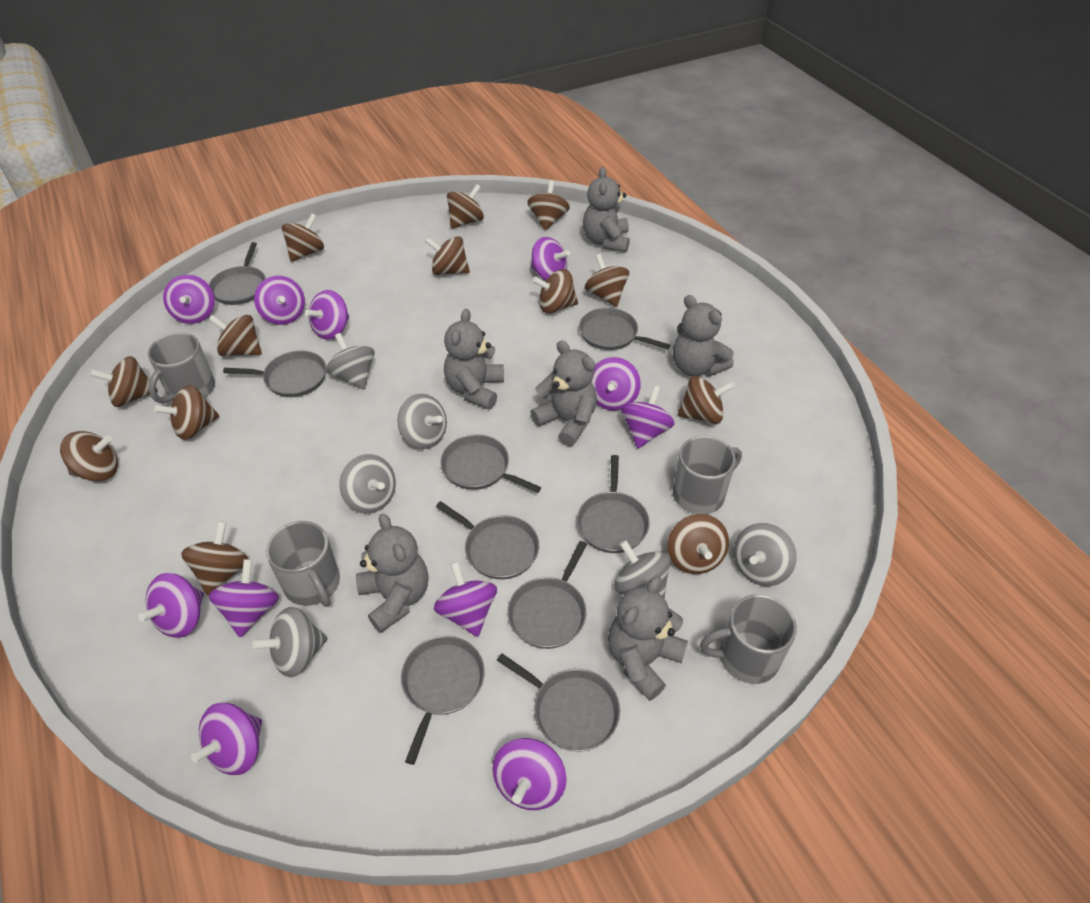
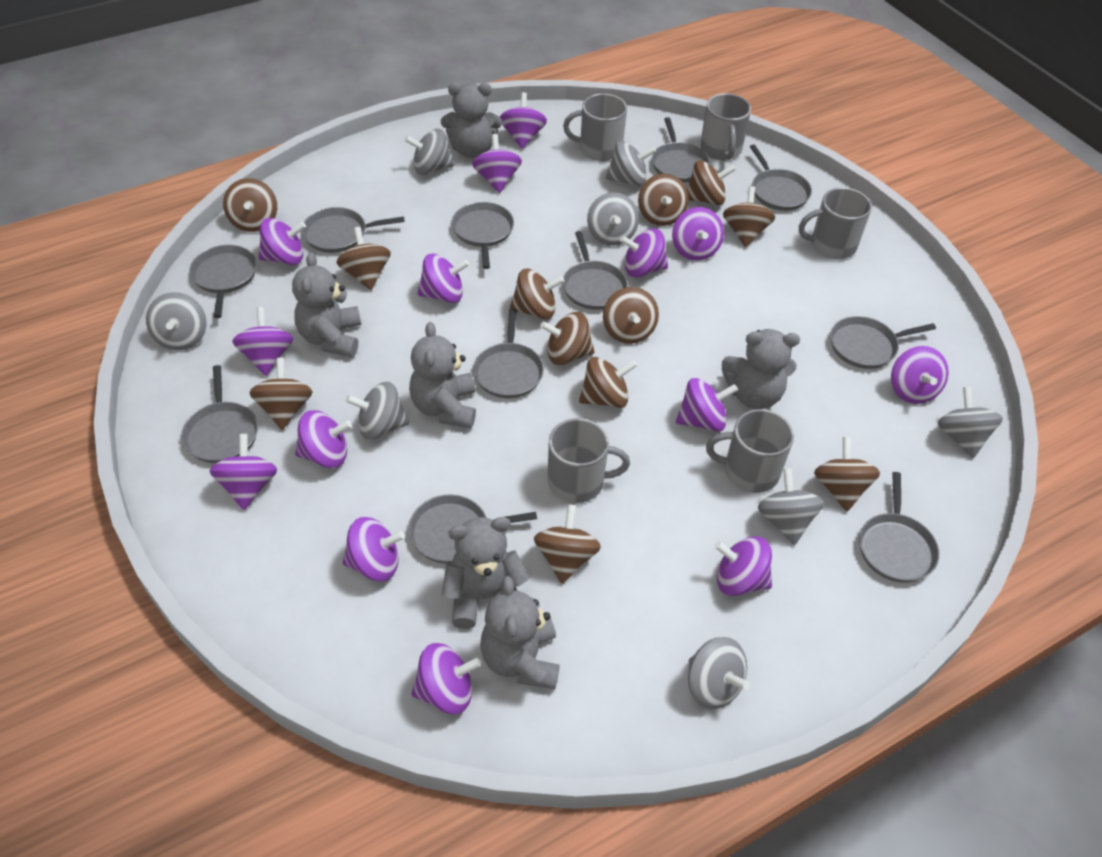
brown spinning top: [60,431,118,481] [90,356,158,407] [154,385,219,440] [181,521,248,596] [209,315,262,356] [282,213,324,262] [425,236,470,275] [447,184,484,229] [527,180,570,230] [532,269,578,313] [585,254,629,307] [667,514,729,574] [678,376,735,424] = 13 -> [223,178,277,232] [249,358,312,430] [336,227,391,290] [510,269,564,319] [534,504,601,584] [540,312,595,365] [579,357,637,408] [603,287,659,344] [638,173,689,226] [687,160,736,205] [723,186,775,247] [814,437,880,511] = 12
grey mug: [148,332,215,404] [266,521,340,607] [673,436,742,514] [700,594,797,684] = 4 -> [547,418,630,503] [563,94,627,161] [700,93,751,160] [706,409,794,493] [799,187,872,259] = 5
grey pan: [209,242,266,305] [223,351,326,397] [401,636,485,765] [436,501,539,579] [440,435,541,493] [497,653,620,752] [507,541,587,649] [577,455,650,553] [579,308,670,350] = 9 -> [181,365,258,463] [190,245,257,318] [302,207,405,253] [408,494,537,564] [452,202,514,269] [473,309,544,398] [563,231,628,310] [652,117,710,182] [750,144,812,211] [830,316,936,369] [859,472,939,583] = 11
grey spinning top: [252,607,328,677] [326,333,375,390] [339,454,396,514] [397,394,447,449] [614,540,671,599] [734,523,797,586] = 6 -> [146,292,207,350] [346,382,410,440] [405,129,454,175] [587,192,639,246] [606,141,656,186] [688,637,750,709] [758,468,824,545] [937,387,1003,458] = 8
purple spinning top: [138,573,204,638] [163,275,215,324] [191,703,262,775] [209,559,279,637] [254,276,305,325] [305,290,349,340] [434,561,497,637] [492,738,567,810] [531,237,570,280] [591,357,641,411] [621,386,675,448] = 11 -> [209,434,277,510] [232,307,293,376] [259,218,306,265] [295,410,352,468] [343,517,405,581] [411,643,481,714] [417,254,469,303] [472,134,522,193] [500,92,547,149] [620,229,668,278] [672,207,724,261] [676,378,738,432] [714,536,772,596] [891,346,949,404] = 14

